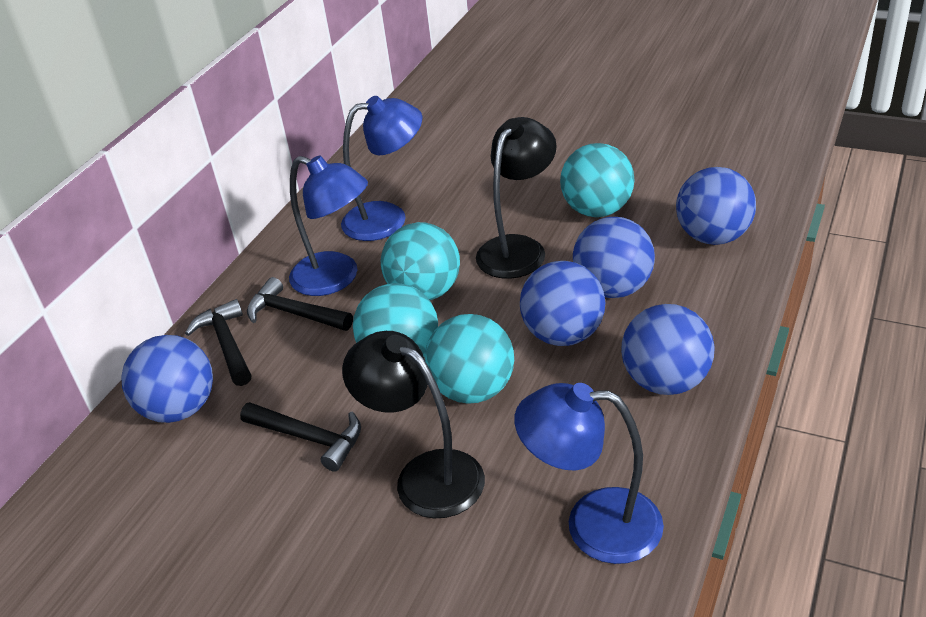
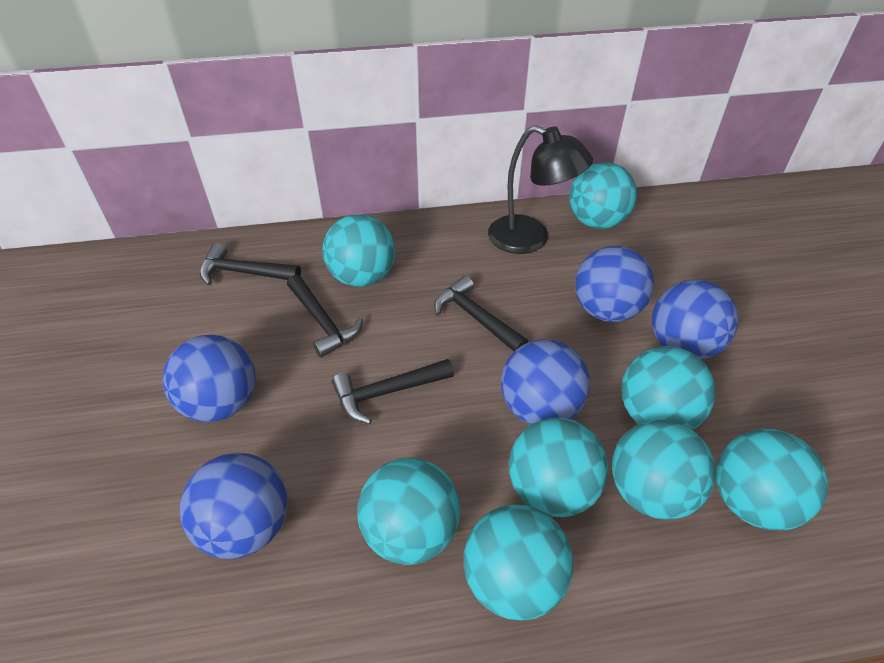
black hammer: [185,299,251,386] [240,402,361,472] [247,277,353,331] = 3 -> [200,243,301,285] [287,275,363,358] [332,359,454,424] [434,276,528,351] = 4
black lamp: [342,331,485,519] [476,117,557,279] = 2 -> [488,125,593,254] = 1
blue lamp: [289,155,368,296] [341,96,422,241] [514,383,664,564] = 3 -> none = 0
turquoise ball: [353,283,438,357] [381,222,460,300] [425,314,514,404] [560,143,634,217] = 4 -> [322,214,395,287] [357,458,460,565] [464,505,573,621] [509,417,608,517] [569,162,637,229] [612,419,716,520] [621,346,716,430] [716,429,828,531] = 8

